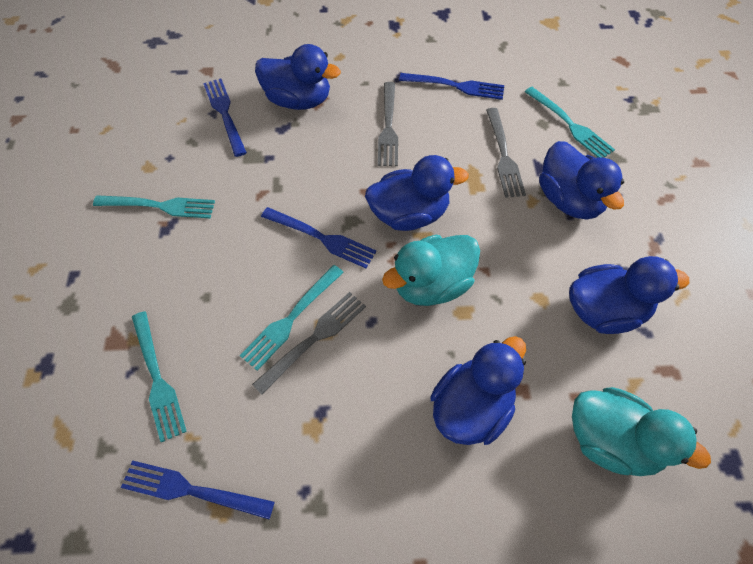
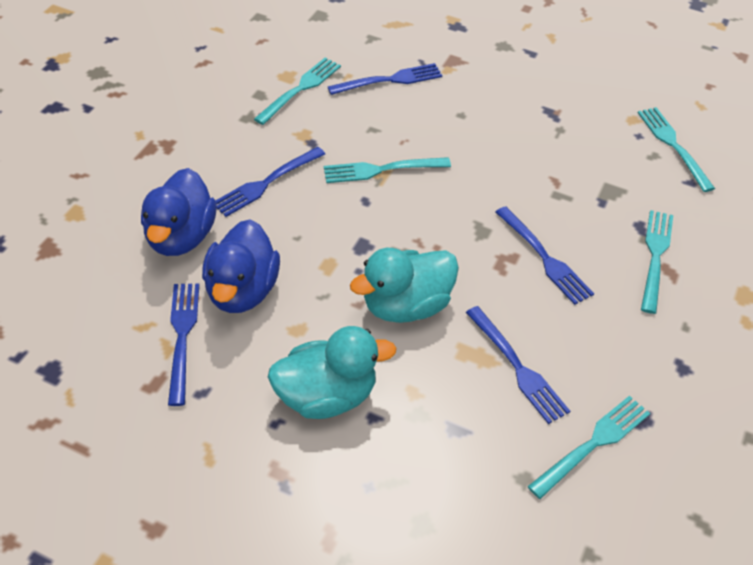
blue duck: [255,44,341,110] [365,155,469,231] [430,336,526,445] [539,141,624,219] [569,256,689,334] = 5 -> [141,168,217,256] [202,219,280,313] = 2
blue fork: [121,460,274,519] [203,79,247,157] [261,207,376,268] [399,73,504,100] = 4 -> [168,283,199,406] [215,147,325,217] [328,63,442,95] [466,306,570,424] [496,206,594,305] = 5
grey fork: [252,292,366,394] [378,82,398,166] [486,108,526,198] = 3 -> none = 0
turquoise fork: [93,195,215,218] [132,311,187,442] [239,265,344,371] [525,87,615,158] = 4 -> [254,58,341,125] [324,157,451,183] [527,395,650,499] [638,107,715,192] [641,210,673,314] = 5

